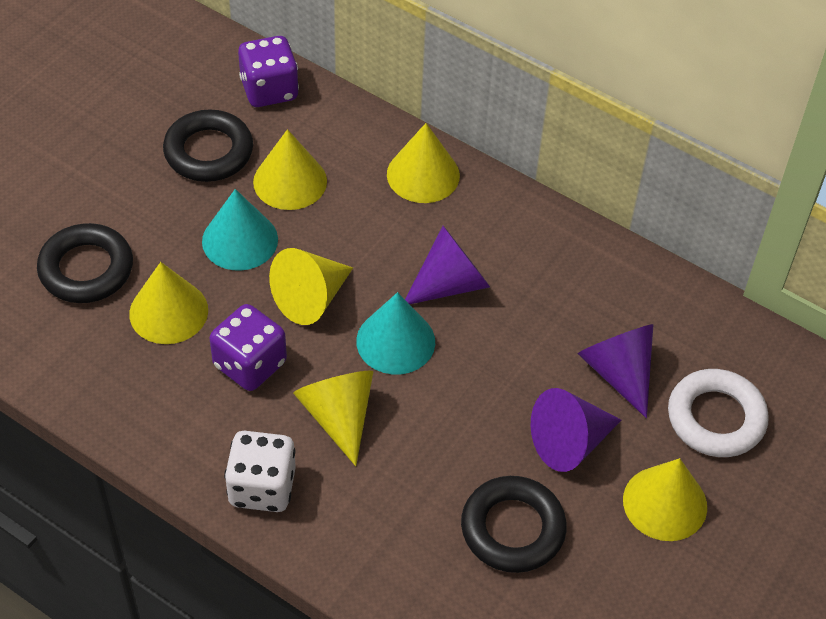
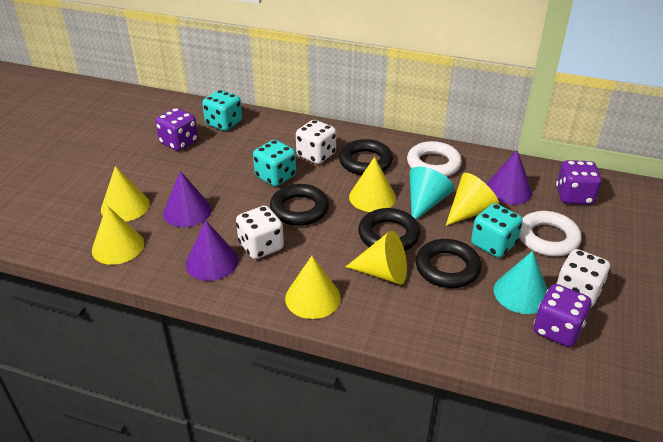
black ring: [37,223,133,303] [163,109,253,182] [461,476,567,573] = 3 -> [270,184,329,226] [339,139,393,175] [358,208,420,251] [416,239,482,288] = 4
purple dice: [209,304,287,391] [238,36,299,107] = 2 -> [155,108,198,151] [534,284,591,347] [556,160,602,205] = 3
turquoise dice: none = 0 -> [202,90,242,131] [253,140,296,187] [471,203,523,258] = 3
white dice: [224,431,296,512] = 1 -> [236,206,284,259] [296,120,336,164] [556,249,610,307] = 3
white ring: [668,369,769,457] = 1 -> [407,141,462,177] [519,211,582,256] = 2

